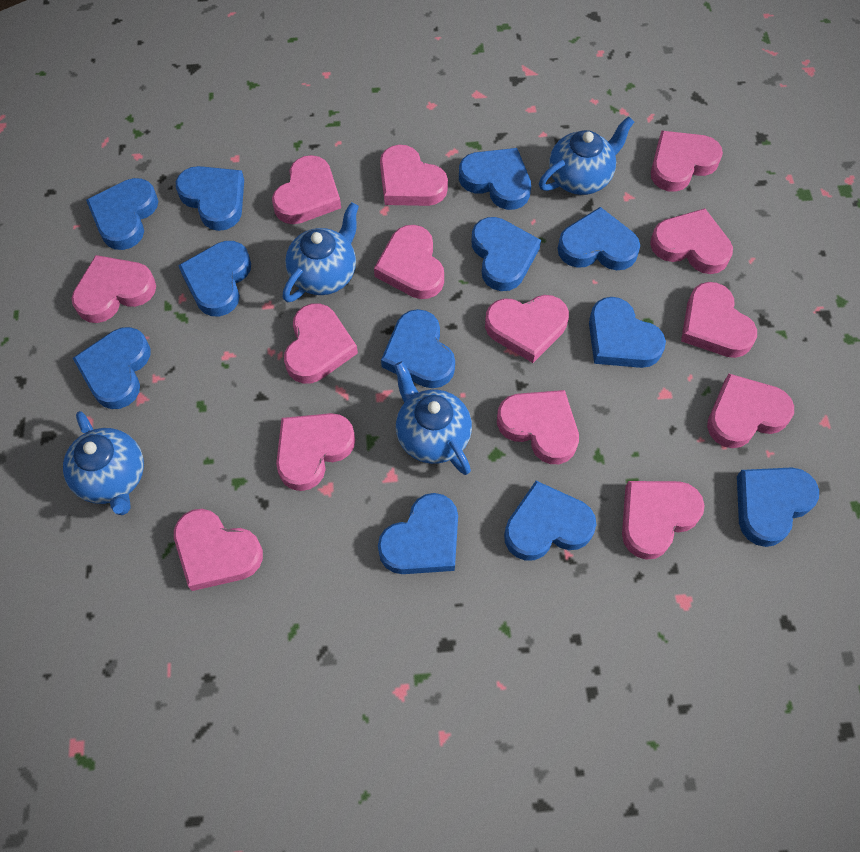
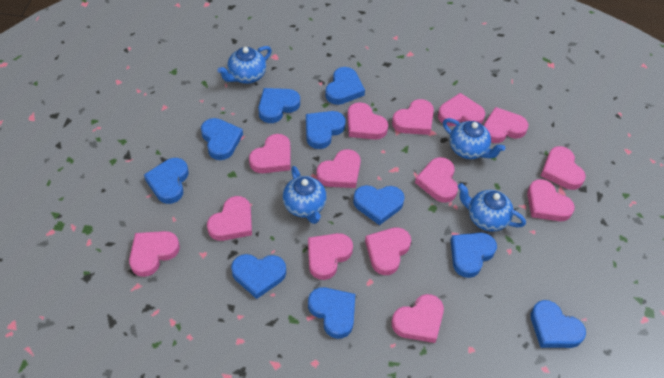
blue heart: [73,327,151,409] [86,178,158,250] [176,166,244,231] [178,241,251,317] [378,493,458,574] [381,309,455,388] [459,148,531,210] [471,217,541,291] [504,481,597,561] [557,207,640,270] [589,297,666,368] [737,468,819,547] = 12 -> [144,158,189,204] [201,118,243,160] [231,254,286,299] [258,88,300,123] [306,111,346,149] [308,287,355,339] [325,67,365,105] [353,185,405,225] [451,233,497,278] [531,300,586,348] = 10

